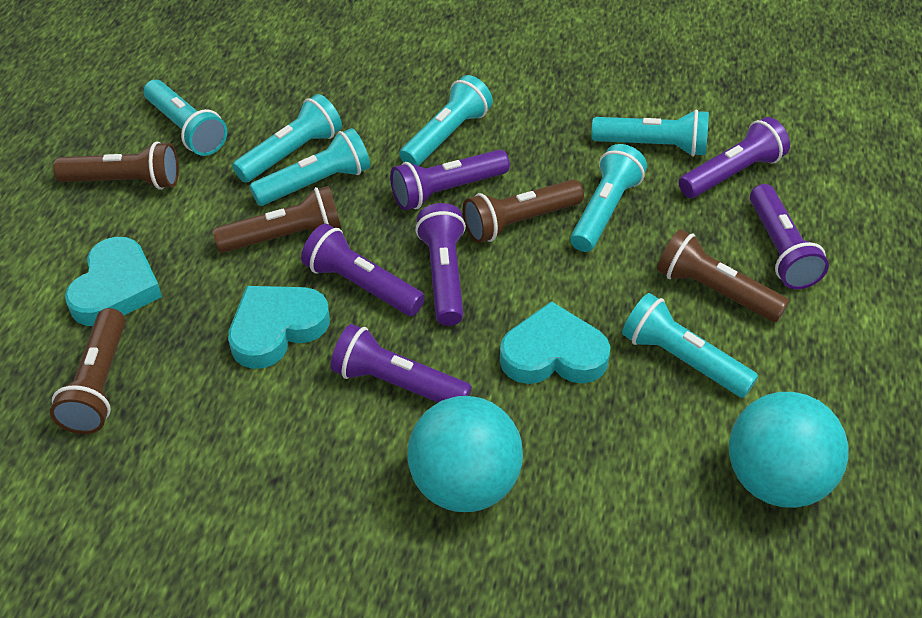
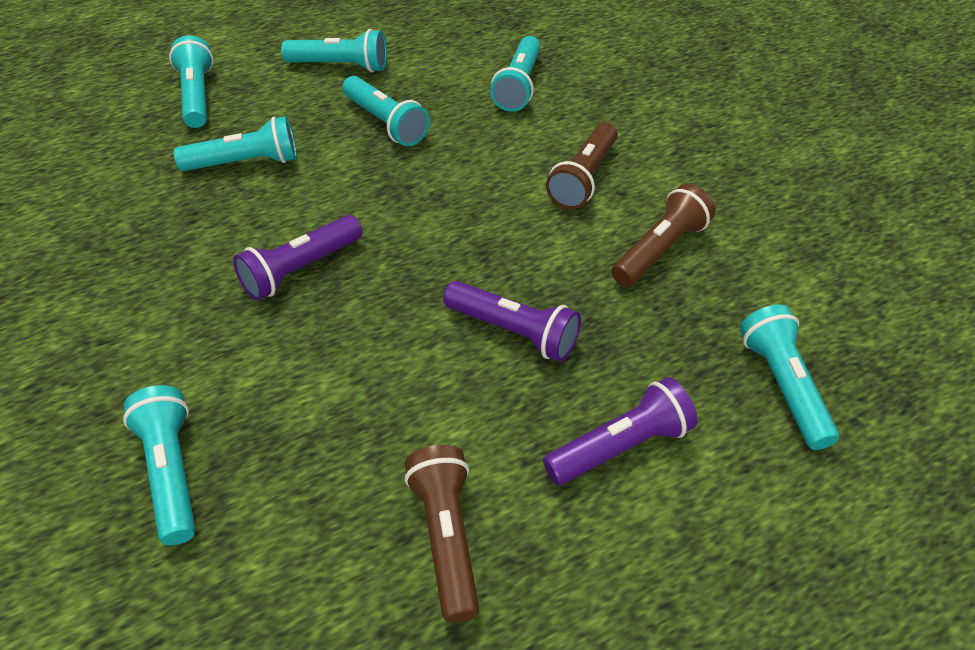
brown flashlight: [50,308,125,434] [53,141,179,190] [213,186,342,253] [463,180,584,243] [657,229,789,322] = 5 -> [405,445,479,623] [546,122,618,209] [611,184,715,287] = 3
purple flashlight: [301,224,425,316] [331,324,472,403] [390,150,510,211] [415,203,466,326] [679,117,790,198] [750,184,829,289] = 6 -> [233,215,362,301] [443,281,581,362] [543,377,698,485] = 3
turquoise ball: [407,396,523,512] [729,392,849,508] = 2 -> none = 0
turquoise heart: [65,237,162,326] [228,286,330,369] [500,301,610,384] = 3 -> none = 0

